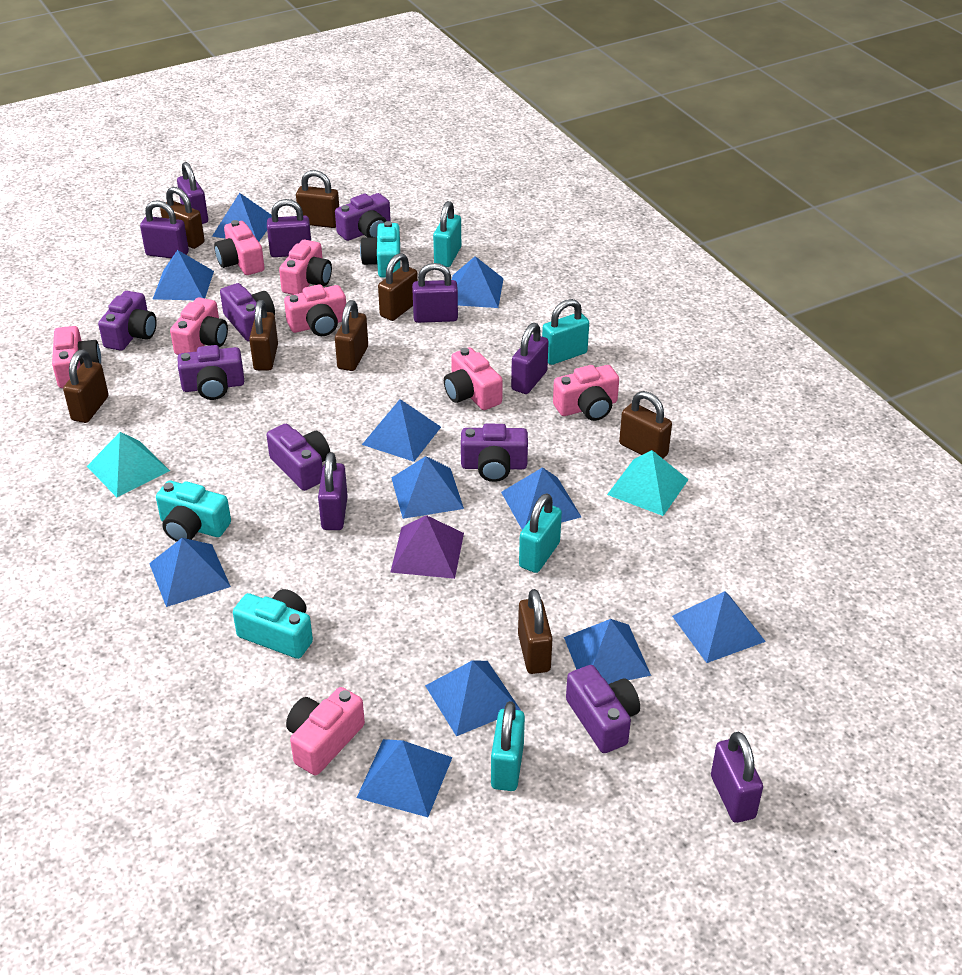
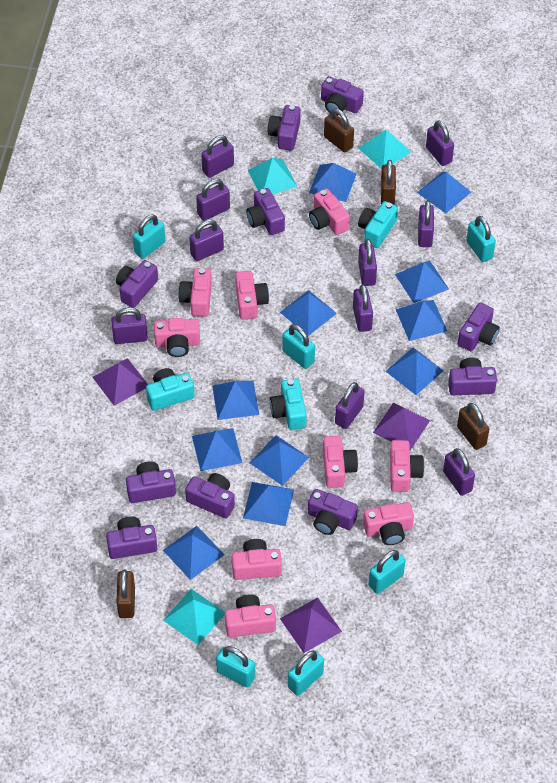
brown padlock: [63,350,109,423] [160,187,205,249] [249,300,278,371] [296,170,339,228] [335,300,368,371] [378,253,418,321] [518,589,552,674] [619,391,672,458] = 8 -> [116,569,135,618] [324,108,354,152] [381,160,396,204] [457,403,489,450] = 4
pink camera: [52,326,101,388] [170,297,228,355] [214,220,264,275] [279,240,332,295] [284,284,346,336] [286,687,365,775] [444,347,503,410] [553,365,619,421] = 8 -> [154,318,200,357] [178,268,212,317] [225,595,276,637] [232,539,282,580] [235,271,269,320] [309,188,350,235] [323,436,358,488] [363,502,414,545] [390,440,424,492] = 9
purple camera: [98,291,157,351] [178,345,244,400] [220,283,275,341] [267,424,330,491] [335,193,391,241] [461,424,528,482] [566,665,640,753] = 7 -> [106,516,157,559] [116,260,158,308] [126,461,176,503] [185,473,235,518] [246,188,285,235] [268,105,301,151] [308,489,358,535] [321,76,364,115] [448,358,497,395] [457,302,500,351] = 10
purple padlock: [140,200,189,258] [177,162,208,224] [267,199,311,257] [318,452,348,530] [412,263,458,323] [511,323,549,394] [711,731,763,823] = 7 -> [111,307,148,344] [189,220,224,261] [196,179,230,221] [201,135,234,178] [335,382,365,429] [353,284,373,332] [358,239,377,286] [418,200,434,247] [426,120,454,166] [443,448,475,496] = 10
purple pyramid: [390,515,464,579] = 1 -> [92,358,148,406] [280,597,342,653] [373,402,430,450] = 3
turquoise padlock: [433,201,461,267] [491,701,525,791] [519,494,562,573] [542,299,589,365] = 4 -> [133,214,165,259] [216,646,255,687] [282,324,315,369] [288,650,324,696] [368,550,405,594] [466,216,496,262] = 6
turquoise pyramid: [87,432,170,497] [607,450,689,516] = 2 -> [163,589,225,645] [248,158,298,194] [359,129,411,169] = 3

